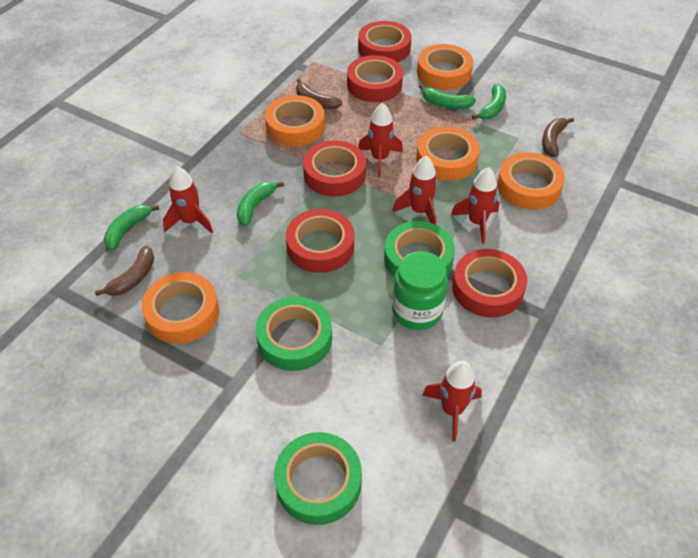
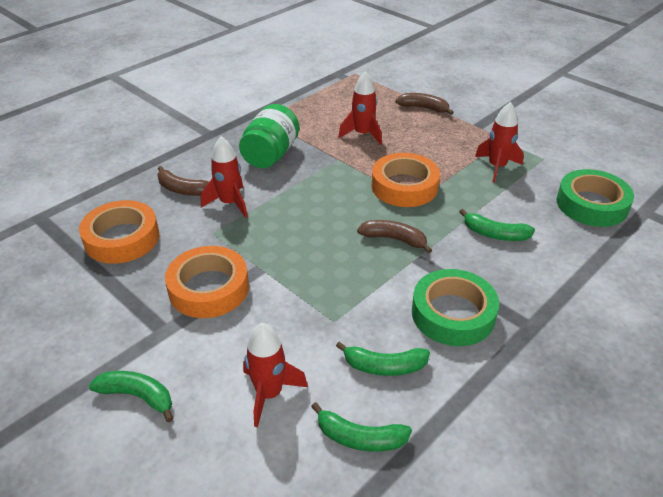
green tape: [256,296,332,371] [274,432,362,525] [384,221,455,277] = 3 -> [412,269,499,346] [556,169,634,227] = 2
orange tape: [141,272,219,344] [265,95,325,146] [416,127,480,181] [417,44,473,90] [497,152,565,210] = 5 -> [79,200,159,264] [165,246,249,318] [372,153,440,207] = 3
red rocket: [163,166,213,233] [358,102,403,177] [393,156,437,225] [422,361,482,442] [451,167,499,244] = 5 -> [201,136,248,218] [243,323,308,427] [338,71,382,145] [475,102,524,183] = 4
red tape: [286,209,354,273] [303,140,366,196] [347,55,403,102] [358,21,411,62] [452,249,527,318] = 5 -> none = 0

